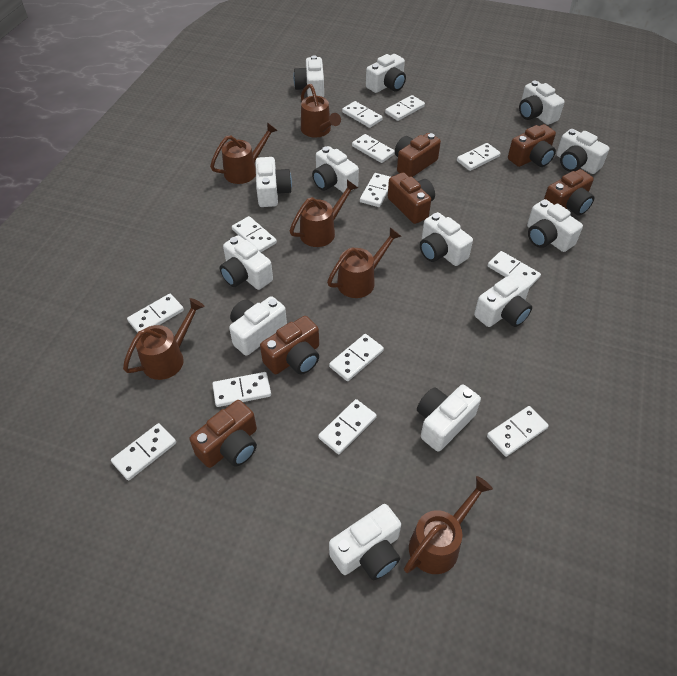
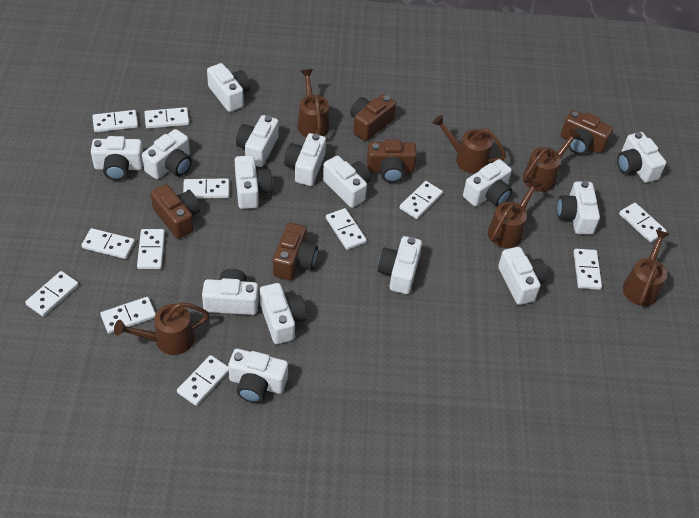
brown camera: [189,400,257,468] [260,316,319,374] [388,172,435,224] [395,133,441,177] [508,124,556,167] [544,169,594,216] = 6 -> [151,184,200,239] [273,222,318,280] [350,94,396,141] [367,139,417,183] [561,110,613,155] = 5
white camera: [220,235,273,290] [229,296,287,356] [255,157,292,207] [293,55,324,97] [312,146,359,193] [329,504,401,580] [366,54,406,93] [417,385,481,452] [420,212,473,266] [474,272,532,327] [519,81,565,125] [527,199,583,252] [556,129,610,174] = 13 -> [91,136,143,181] [142,129,192,179] [202,269,258,315] [207,63,250,112] [228,349,288,403] [235,155,273,209] [236,115,279,167] [260,283,307,344] [284,133,326,186] [323,156,371,208] [378,236,422,294] [463,159,512,207] [498,247,548,305] [557,181,600,235] [617,132,666,183] = 15
white domino: [111,423,176,481] [127,294,184,333] [212,372,271,407] [232,216,277,252] [318,399,377,454] [329,334,384,381] [342,101,383,128] [352,134,395,163] [360,173,390,207] [385,95,425,121] [457,143,501,171] [487,406,549,457] [488,251,541,287] = 13 -> [25,271,79,316] [82,228,135,259] [92,110,138,132] [100,297,156,333] [137,229,165,269] [144,107,189,129] [177,355,229,406] [183,178,229,199] [326,208,367,250] [400,181,443,219] [573,249,602,290] [619,203,667,242] = 12

